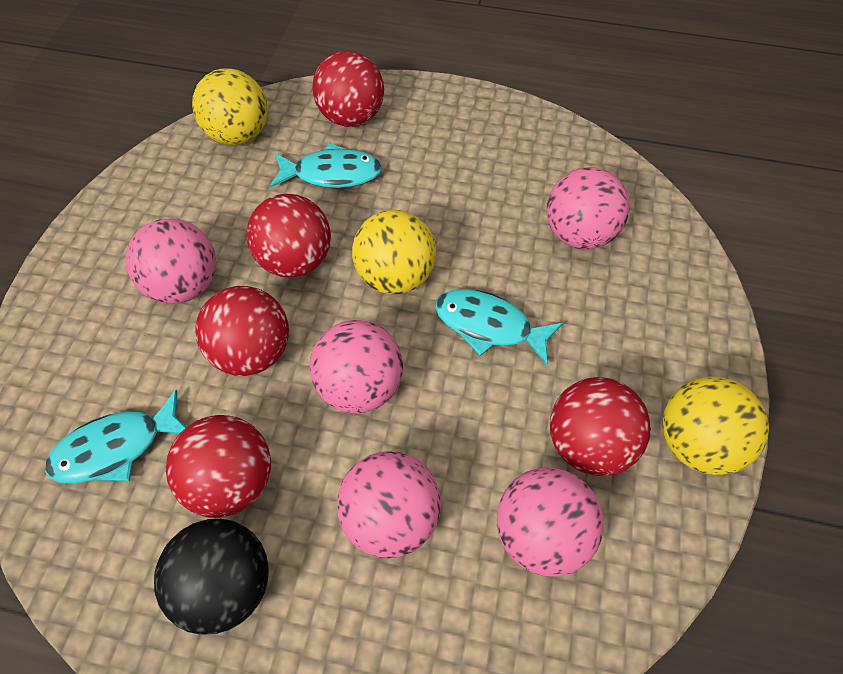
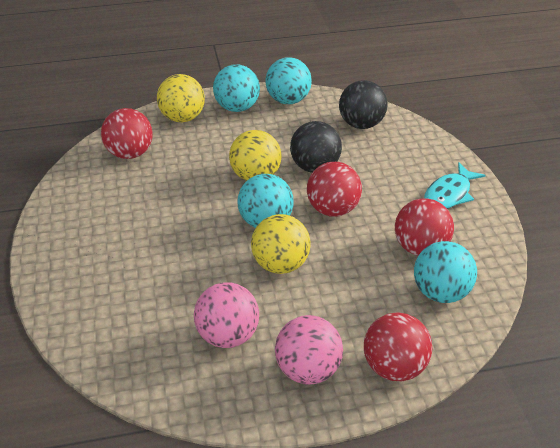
black ball: [154,519,269,635] = 1 -> [290,121,342,173] [339,80,387,129] = 2
pink ball: [126,218,216,304] [310,320,403,413] [337,451,441,558] [497,468,604,577] [547,167,630,249] = 5 -> [194,282,259,348] [275,315,343,385] = 2
red ball: [166,415,271,518] [195,286,289,376] [246,194,331,277] [313,51,384,127] [550,377,651,476] = 5 -> [101,108,153,159] [307,162,362,217] [364,312,432,381] [395,198,454,256] = 4
turquoise ball: none = 0 -> [213,64,260,112] [238,174,294,228] [265,57,312,104] [414,241,477,303] = 4
turquoise fish: [45,389,186,484] [270,143,382,188] [435,289,563,365] = 3 -> [424,162,485,209] = 1

